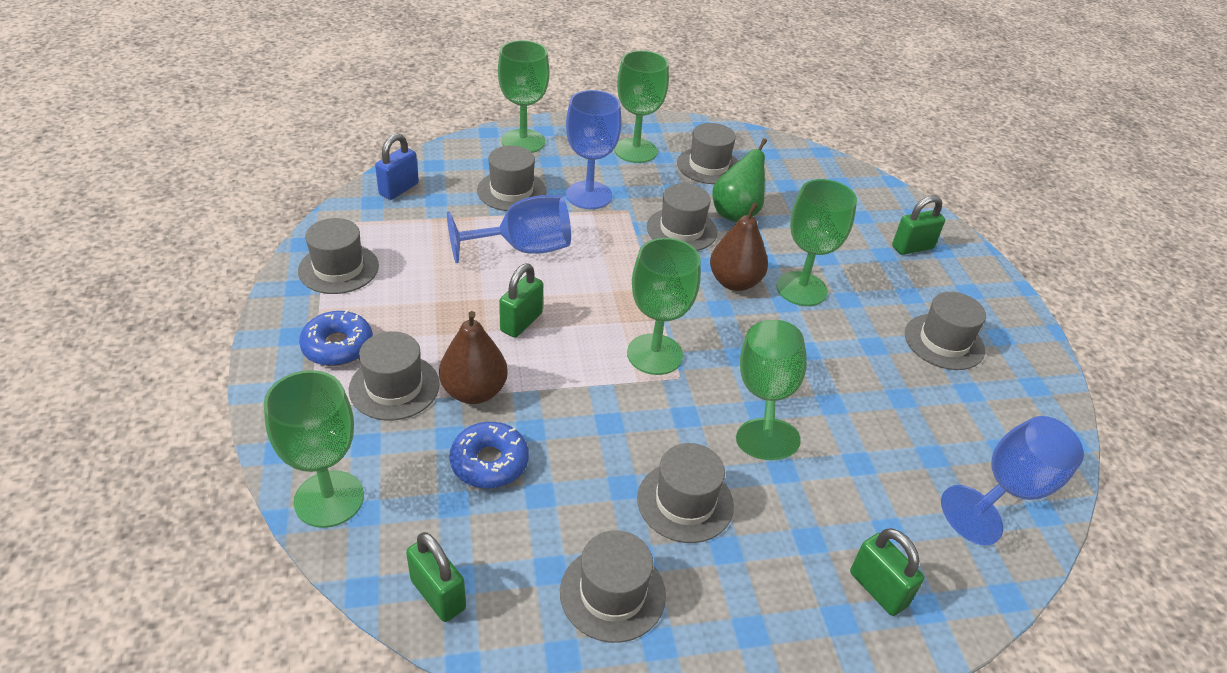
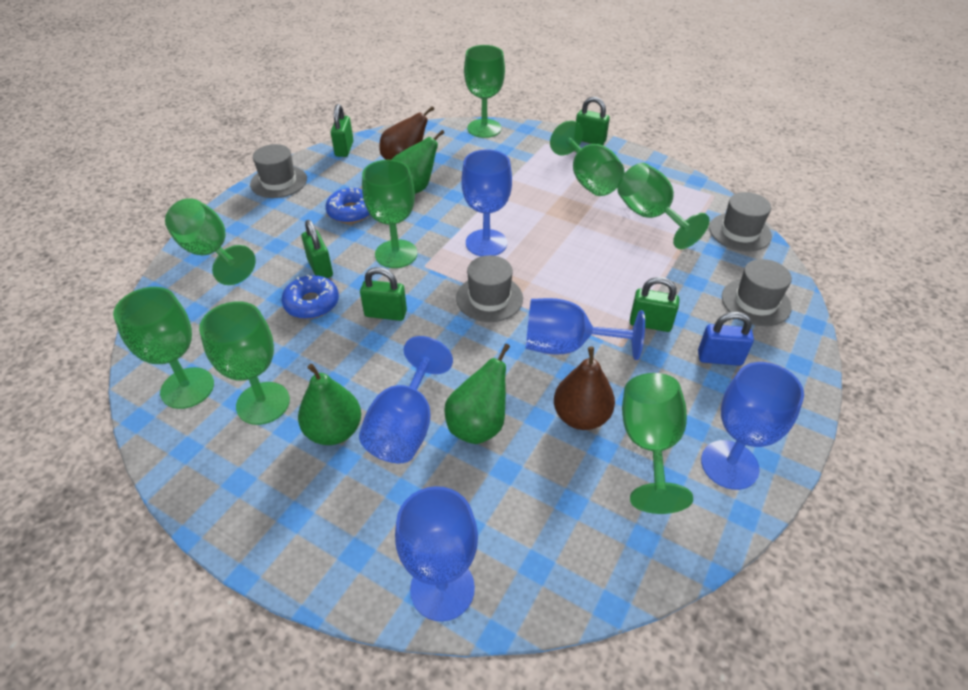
blue goblet: [447,195,571,263] [566,90,622,209] [941,416,1084,545] = 3 -> [359,336,453,463] [395,486,478,622] [461,150,512,256] [526,298,645,360] [701,362,804,490] = 5
green goblet: [264,370,364,528] [498,40,550,153] [614,50,669,163] [627,238,701,375] [736,320,807,460] [776,179,857,306] = 6 -> [113,287,214,409] [165,198,256,285] [199,301,290,425] [362,160,418,268] [464,45,505,138] [550,121,624,196] [618,163,710,249] [622,373,693,514] = 8
green padlock: [406,532,466,622] [499,264,543,338] [850,528,924,616] [892,196,945,255] = 4 -> [301,220,333,278] [331,104,353,157] [360,267,407,321] [576,97,610,145] [630,277,679,332] = 5
green pear: [712,138,767,222] = 1 -> [298,364,361,445] [391,130,444,194] [444,344,510,444] = 3
grey hat: [298,218,379,294] [349,331,440,420] [477,146,547,211] [560,530,666,643] [637,443,734,543] [647,183,717,251] [677,123,738,184] [905,292,986,370] = 8 -> [250,144,307,198] [456,255,523,322] [709,192,772,251] [722,259,792,326] = 4

